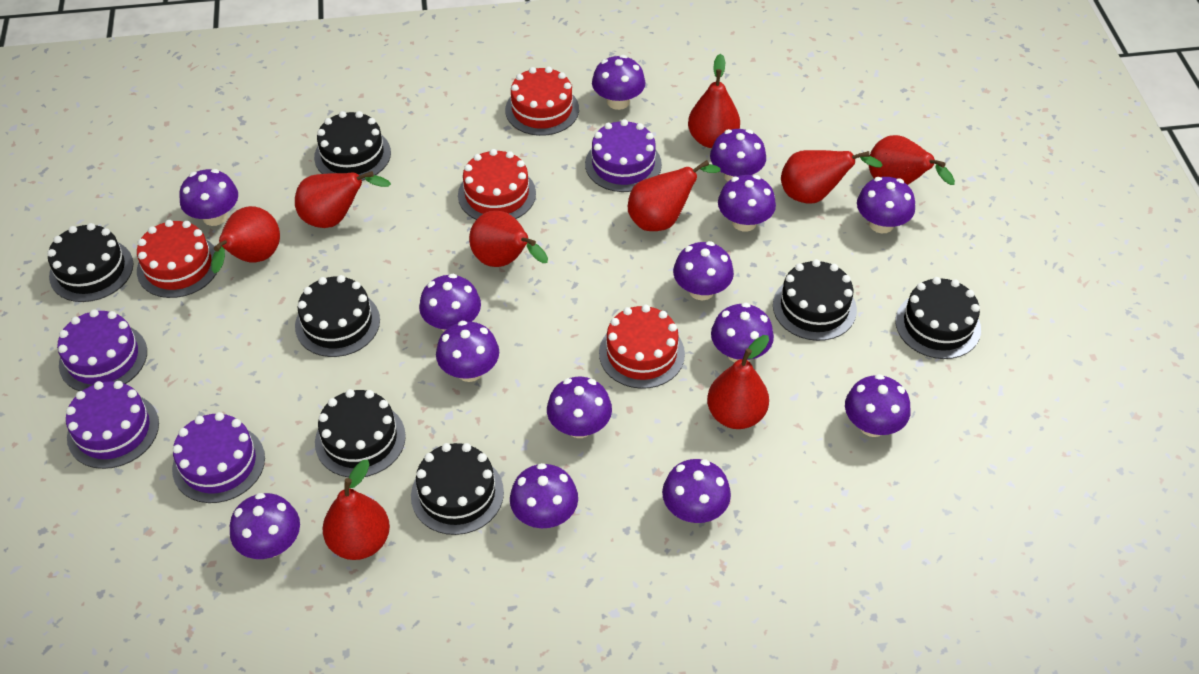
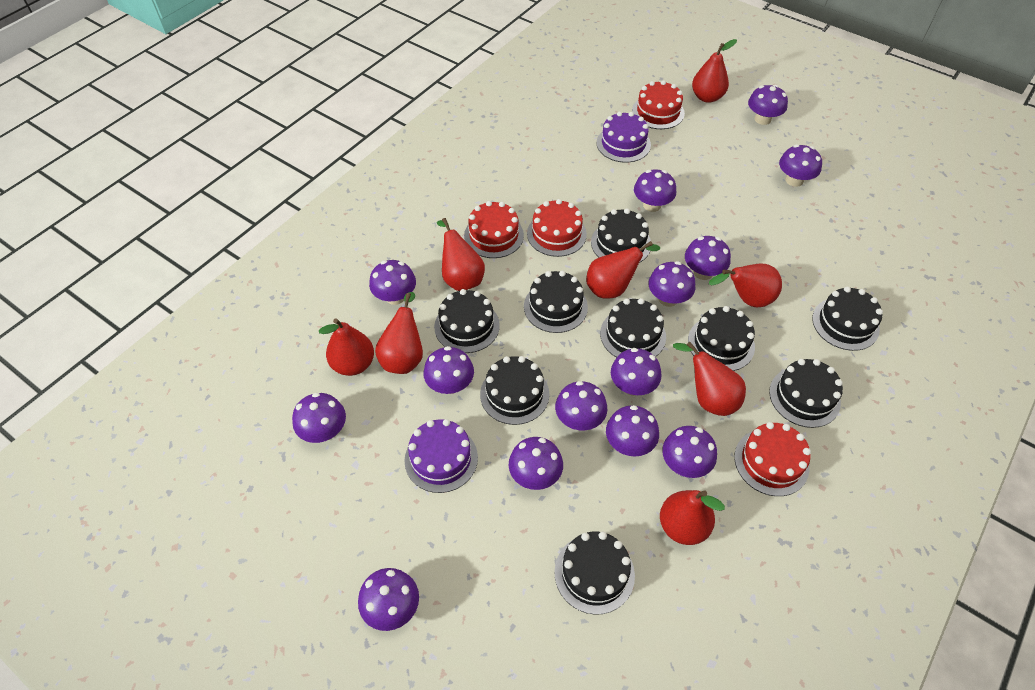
black cake: [47,223,133,302] [295,275,380,357] [314,111,391,181] [315,389,406,477] [411,443,504,535] [773,259,857,341] [896,277,981,359] = 7 -> [434,289,500,353] [480,356,549,425] [524,271,588,333] [554,531,635,615] [591,208,651,263] [600,298,666,358] [688,306,755,371] [769,359,843,428] [812,286,883,351] = 9
purple cake: [57,309,147,391] [66,381,159,469] [172,412,265,503] [585,119,662,192] = 4 -> [404,419,478,493] [597,112,651,163] = 2
red pear: [211,206,280,273] [295,171,391,228] [323,460,390,560] [469,211,548,267] [628,160,721,231] [688,54,740,148] [707,335,769,429] [781,150,883,204] [869,135,955,185] = 9 -> [319,318,374,376] [375,292,423,374] [437,218,485,291] [586,241,660,299] [660,490,725,545] [673,341,746,416] [692,39,737,103] [709,264,782,307] = 8

